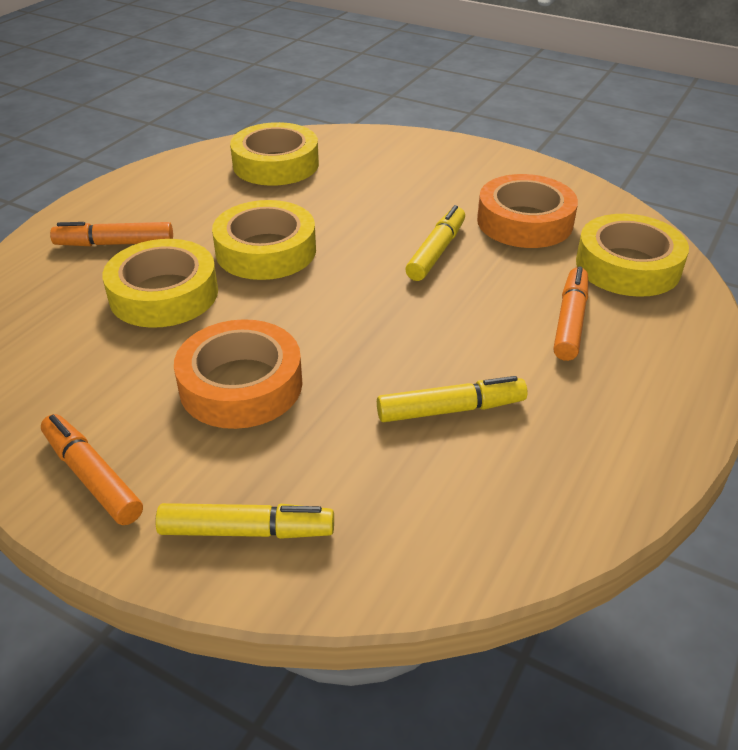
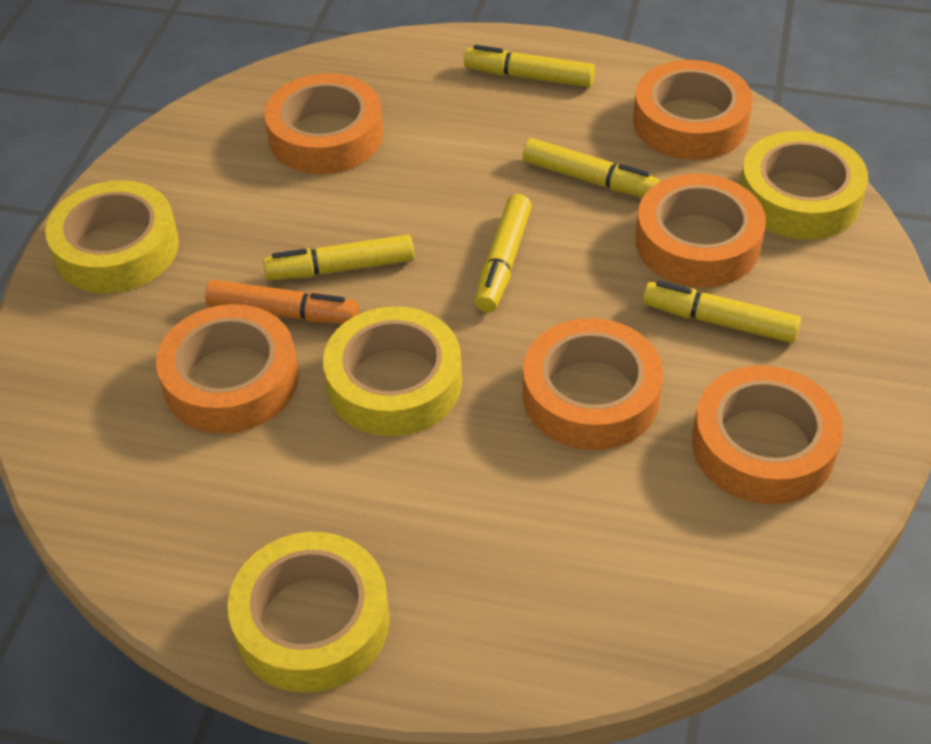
orange marker: [41,414,143,525] [50,222,173,246] [553,266,588,361] = 3 -> [205,280,359,324] = 1
orange tape: [174,319,303,429] [477,174,578,248] = 2 -> [156,304,298,434] [264,73,383,174] [523,318,663,450] [633,60,753,160] [635,174,766,287] [692,365,843,505] = 6
yellow marker: [155,503,334,539] [377,376,528,422] [405,205,465,281] = 3 -> [263,234,414,280] [464,45,595,87] [475,194,532,312] [523,138,660,197] [643,281,801,343] = 5

